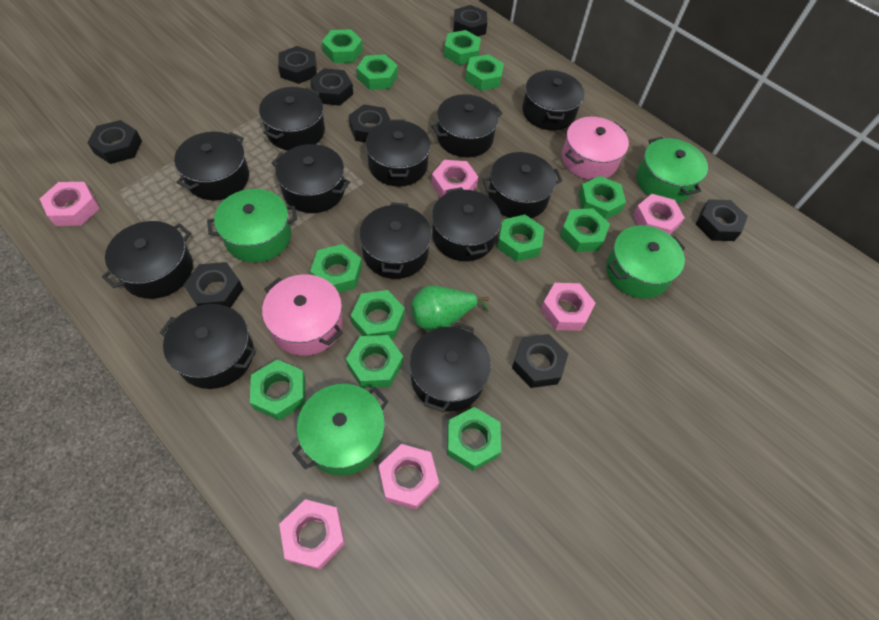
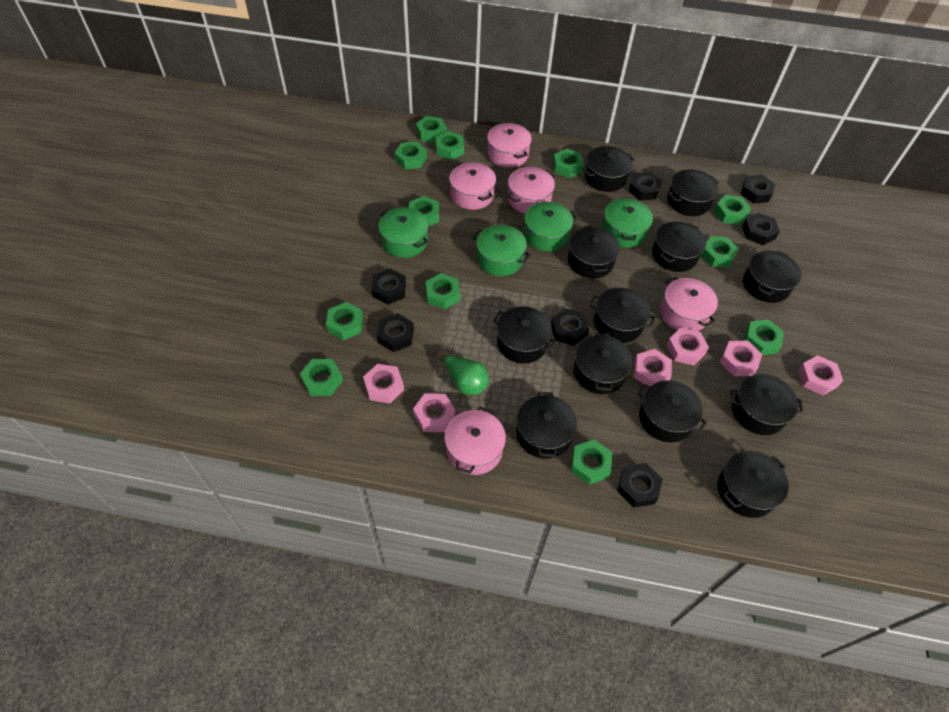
black nut: [87,120,142,164] [184,262,243,308] [278,46,317,84] [310,68,353,106] [349,104,390,143] [453,5,487,37] [512,334,568,388] [696,199,748,241] = 8 -> [371,269,406,305] [377,314,414,352] [551,308,589,346] [617,463,663,508] [628,172,662,200] [741,175,775,203] [742,213,780,245] = 7
pink pot: [262,274,343,356] [562,117,629,180] = 2 -> [444,407,506,475] [449,162,496,210] [487,123,532,168] [507,167,555,214] [660,277,718,331] = 5

